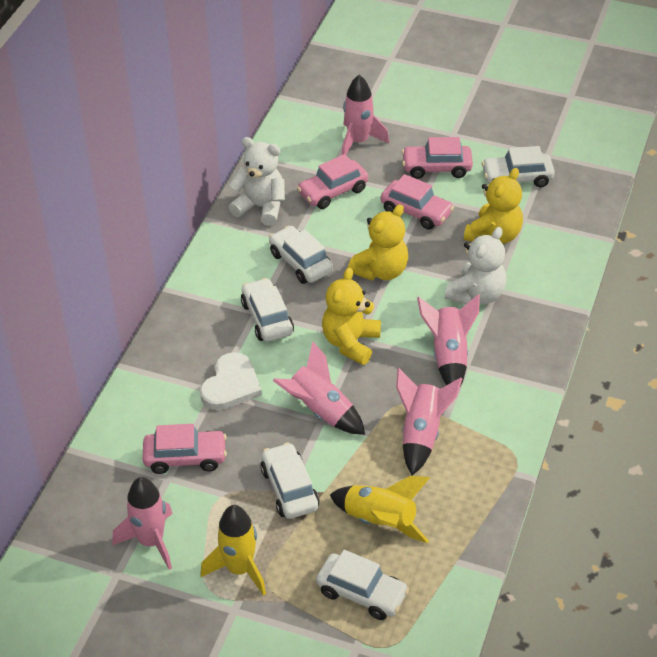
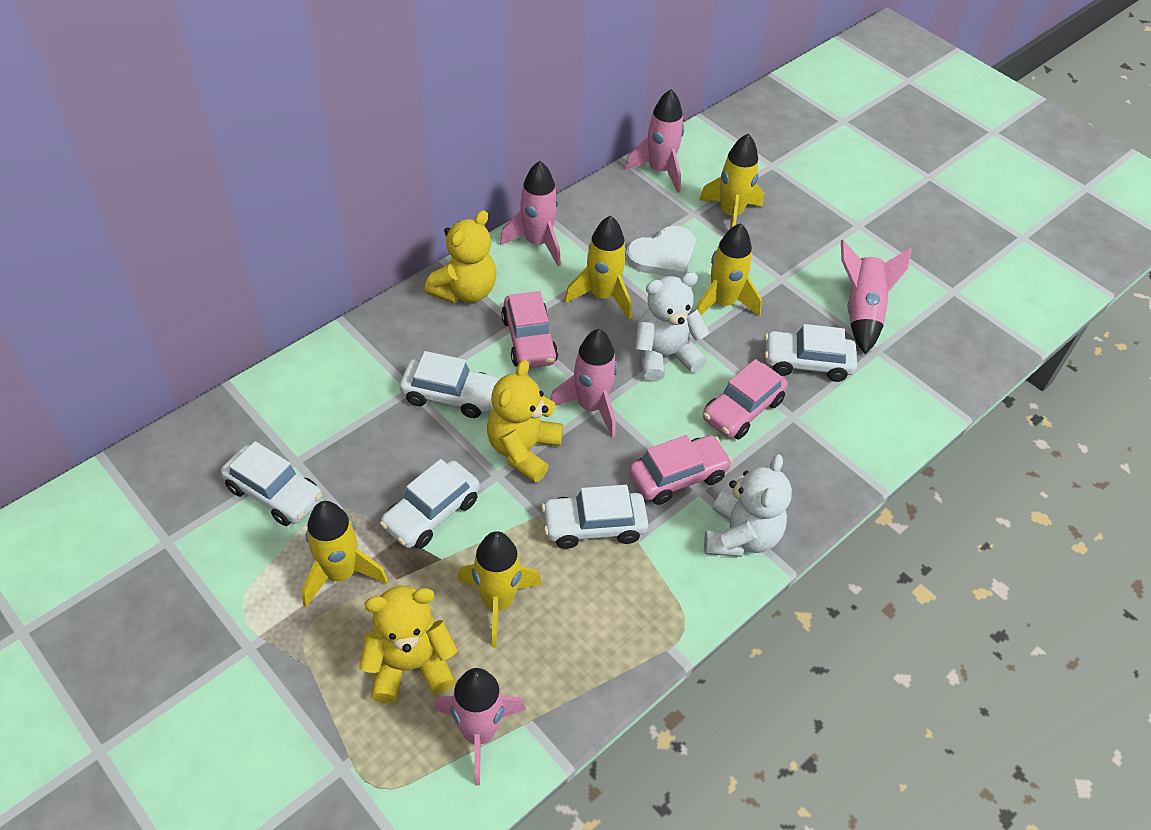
pink car: [143,424,227,474] [297,154,368,209] [381,174,454,230] [402,137,473,179] = 4 -> [501,291,558,368] [629,435,732,505] [703,359,788,440] = 3
yellow rocket: [200,505,266,596] [330,476,429,543] = 2 -> [302,501,388,607] [457,531,542,647] [564,215,632,319] [696,223,762,316] [699,134,764,228] = 5

